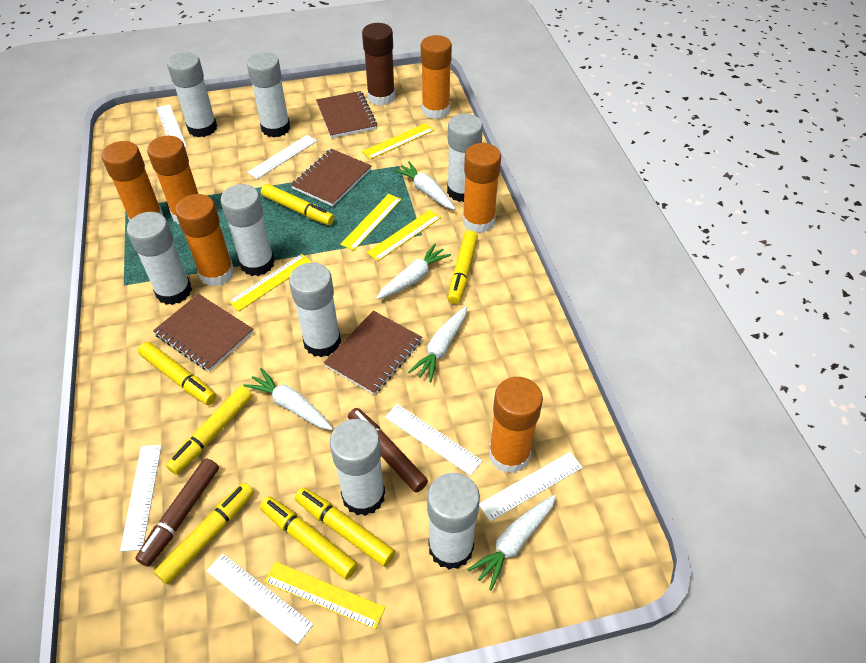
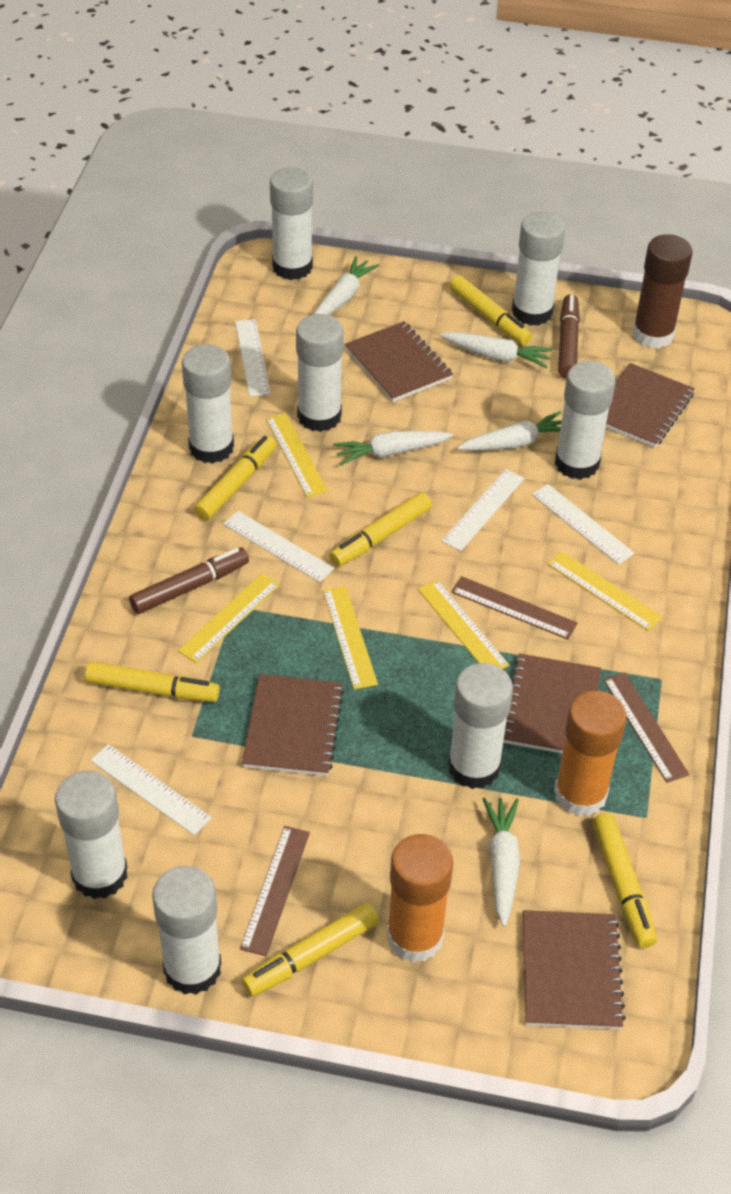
brown notebook: [153,294,254,372] [291,149,372,206] [316,91,377,138] [324,311,422,395] = 4 -> [242,674,344,776] [345,321,453,402] [503,653,601,753] [523,910,626,1029] [606,363,695,447] = 5
brown ruler: none = 0 -> [240,826,310,956] [451,576,577,639] [603,672,689,783] = 3
orange glue stick: [101,141,163,221] [147,136,198,224] [175,194,235,286] [421,35,452,119] [463,143,501,233] [489,377,543,473] = 6 -> [387,834,453,962] [554,690,627,816] = 2
white ruler: [120,445,162,551] [156,104,187,148] [207,553,314,644] [247,135,317,179] [385,404,482,476] [479,452,583,521] = 6 -> [90,744,212,835] [223,511,334,582] [235,319,271,397] [441,469,524,551] [532,484,635,565] = 5
yellow marker: [138,342,217,405] [154,483,254,585] [166,386,252,475] [260,496,358,580] [261,184,335,225] [295,487,395,567] [448,230,478,304] = 7 -> [85,661,220,702] [194,435,276,520] [242,903,379,996] [330,492,432,567] [449,275,532,345] [592,813,657,948] = 6

